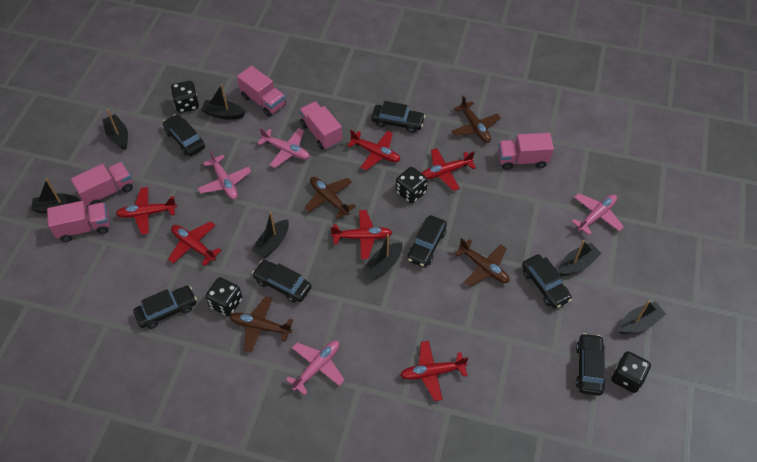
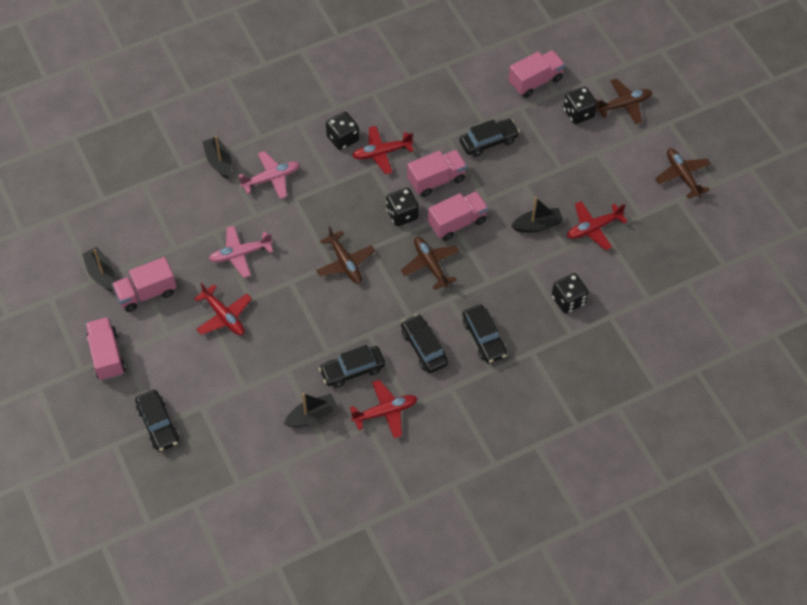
black boat: [31,179,81,213] [102,109,128,150] [201,84,246,120] [251,212,289,258] [362,234,402,279] [559,240,602,276] [619,301,666,334] = 7 -> [82,247,115,291] [202,136,232,179] [284,393,338,427] [511,197,564,233] = 4
black car: [133,286,197,329] [163,114,205,156] [252,260,311,303] [371,101,425,133] [407,215,447,267] [522,254,572,309] [576,333,606,396] = 7 -> [135,390,179,452] [319,345,385,388] [401,314,448,373] [460,119,520,157] [463,305,507,363] = 5
pink plane: [198,150,251,199] [257,128,310,168] [286,340,345,395] [571,193,624,236] = 4 -> [209,226,273,278] [238,151,300,199] = 2
red plane: [116,187,177,235] [168,221,222,266] [330,210,393,259] [347,130,400,170] [400,341,468,401] [422,148,476,191] = 6 -> [194,282,252,335] [350,380,418,438] [352,126,414,174] [567,201,628,250] = 4

